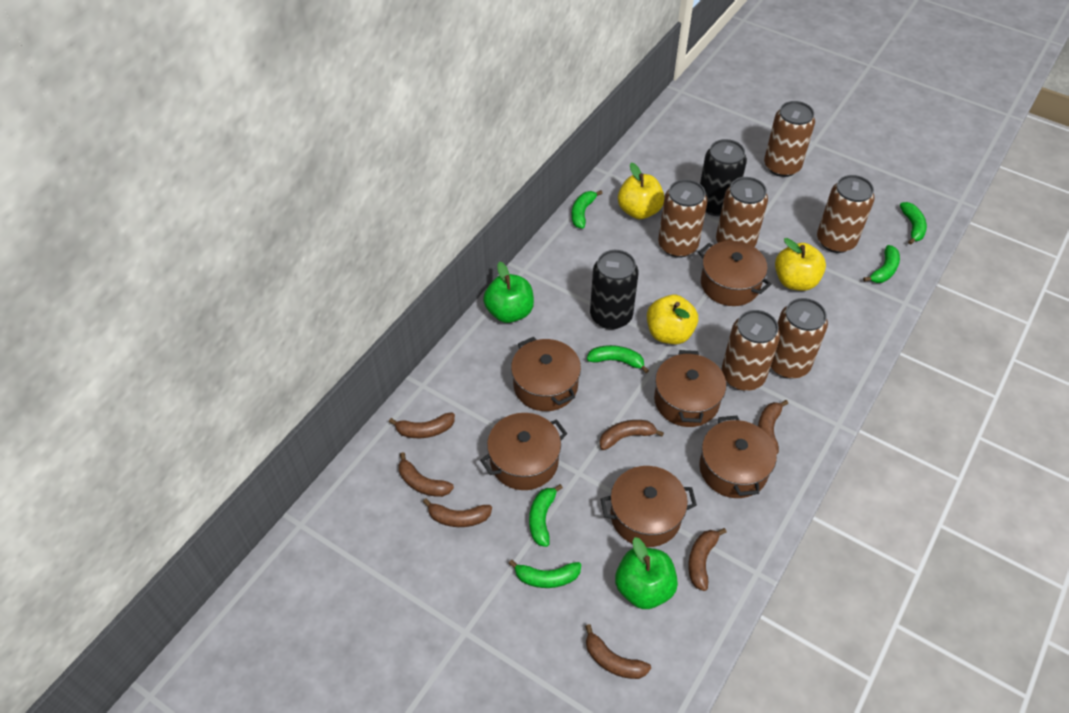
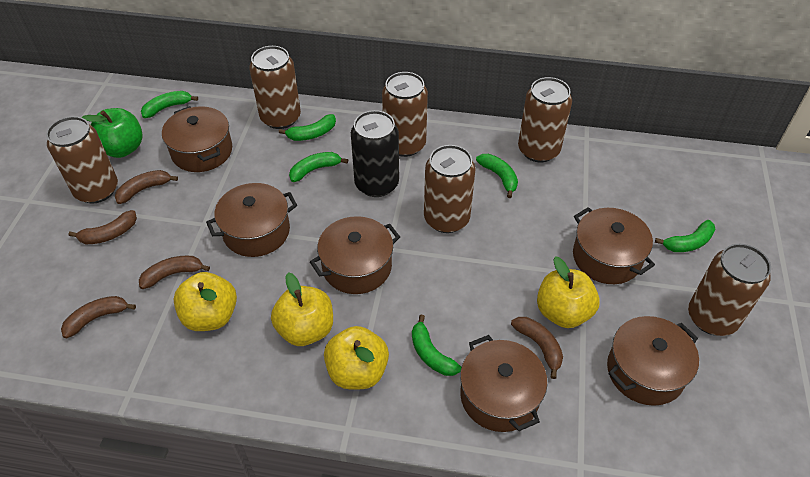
black can: [590,250,638,329] [700,139,747,216] = 2 -> [351,110,399,197] = 1
brown banana: [389,412,455,438] [399,452,454,497] [423,498,492,527] [585,624,651,679] [599,420,664,450] [688,528,727,591] [758,400,788,454] = 7 -> [61,296,136,338] [68,210,137,244] [115,170,178,204] [139,256,210,289] [511,317,563,379] = 5
green apple: [483,262,534,323] [615,537,678,609] = 2 -> [81,108,143,158] = 1
yellow apple: [618,163,665,219] [647,295,698,344] [775,238,826,291] = 3 -> [173,272,237,331] [271,272,333,346] [324,326,389,389] [537,256,600,328] = 4

